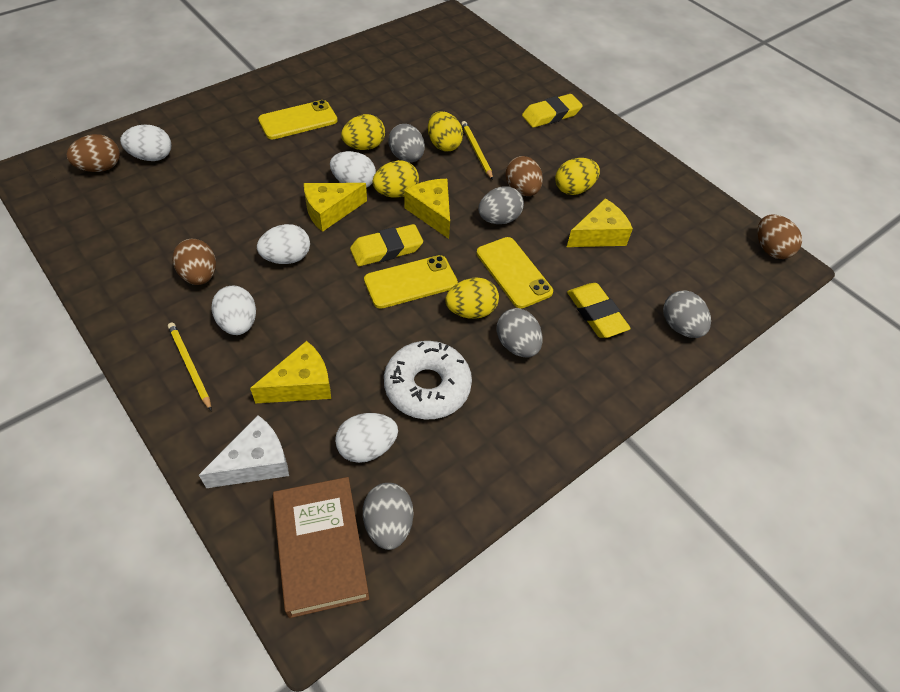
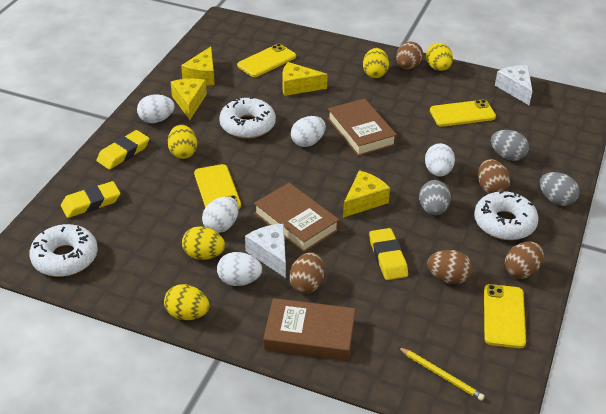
brown book: [273,477,369,618] = 1 -> [254,183,339,253] [263,298,355,360] [327,98,397,156] = 3
brown egg: [66,134,120,172] [173,239,216,285] [505,156,543,196] [758,214,802,259] = 4 -> [289,252,324,294] [396,41,423,69] [427,250,473,284] [478,159,510,194] [505,242,544,279] = 5
grey egg: [363,483,413,550] [388,124,425,162] [478,186,524,224] [497,308,543,357] [663,290,711,338] = 5 -> [419,180,451,215] [491,130,529,161] [540,172,580,206] = 3
white cheese: [199,415,289,488] = 1 -> [245,224,286,278] [495,65,532,105] = 2
white donut: [384,341,472,420] = 1 -> [29,224,98,277] [219,96,276,139] [474,191,539,240] = 3
yellow pencil: [168,323,211,411] [461,121,493,180] = 2 -> [398,347,485,401] = 1
yellow phone: [258,100,338,140] [364,255,458,309] [477,237,553,308] = 3 -> [194,164,241,209] [237,44,296,77] [430,100,496,127] [484,284,526,348] = 4

